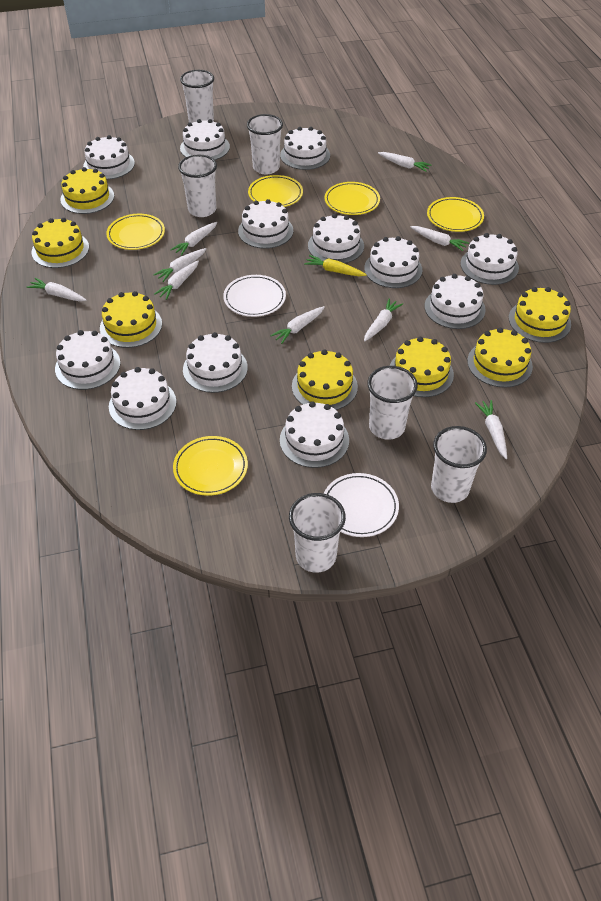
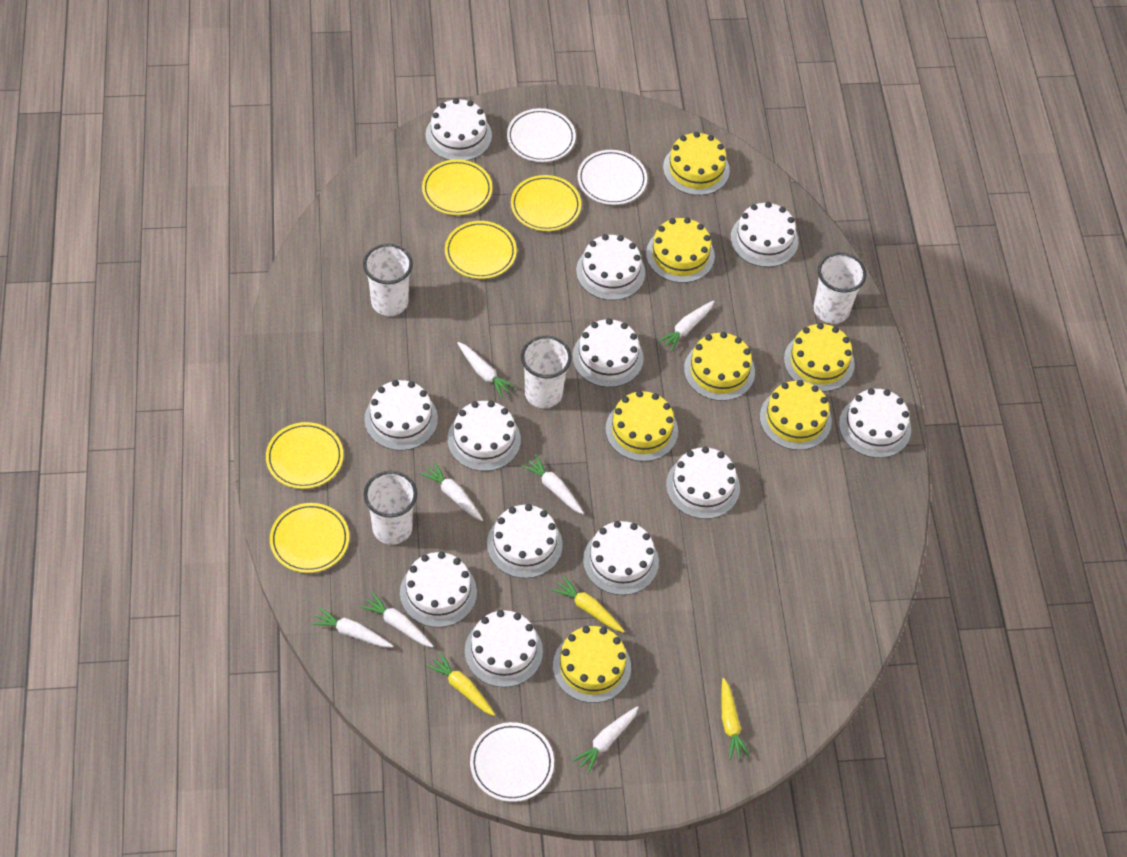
white carrot: [27,278,86,301] [153,248,206,282] [154,260,199,300] [170,222,217,256] [270,306,325,344] [364,298,403,341] [378,152,431,172] [411,226,469,251] [475,400,507,459] = 9 -> [311,607,393,647] [360,592,433,648] [421,462,483,521] [457,342,516,398] [522,455,584,514] [573,706,639,774] [657,301,715,352] = 7
white cup: [178,155,217,217] [180,70,214,123] [247,114,283,174] [289,493,346,573] [367,366,418,440] [431,426,487,503] = 6 -> [363,244,413,316] [364,471,417,545] [521,335,572,408] [814,252,867,324] = 4
white plate: [223,275,286,317] [324,473,399,537] = 2 -> [470,722,554,802] [507,108,576,162] [578,150,647,205] = 3
yellow carrot: [304,255,367,276] = 1 -> [426,652,495,716] [552,576,625,633] [721,678,750,760] = 3

